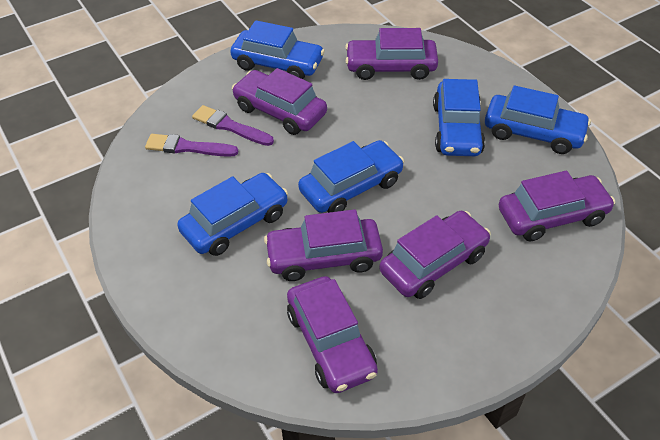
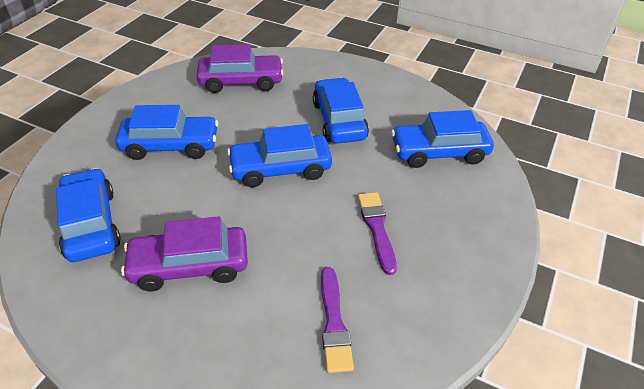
purple car: [232,68,327,135] [264,209,383,281] [287,276,378,393] [345,28,438,80] [379,211,491,299] [499,171,615,241] = 6 -> [121,216,248,291] [196,44,284,93] = 2

